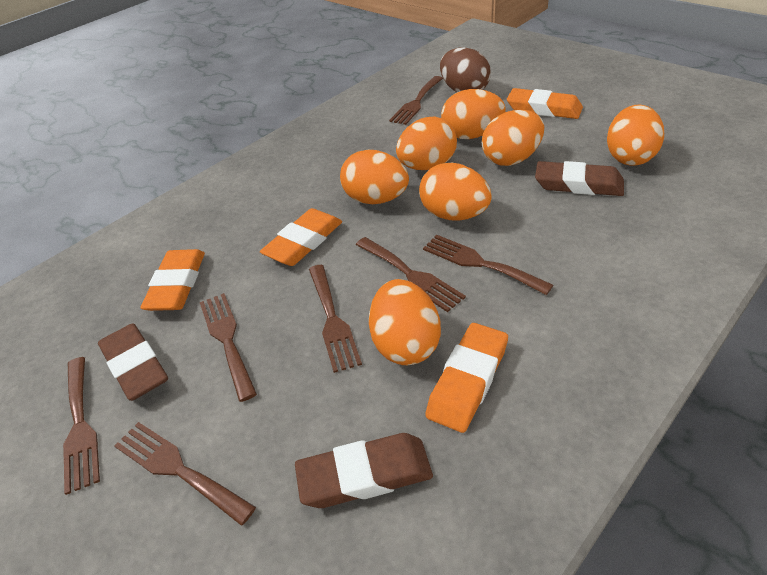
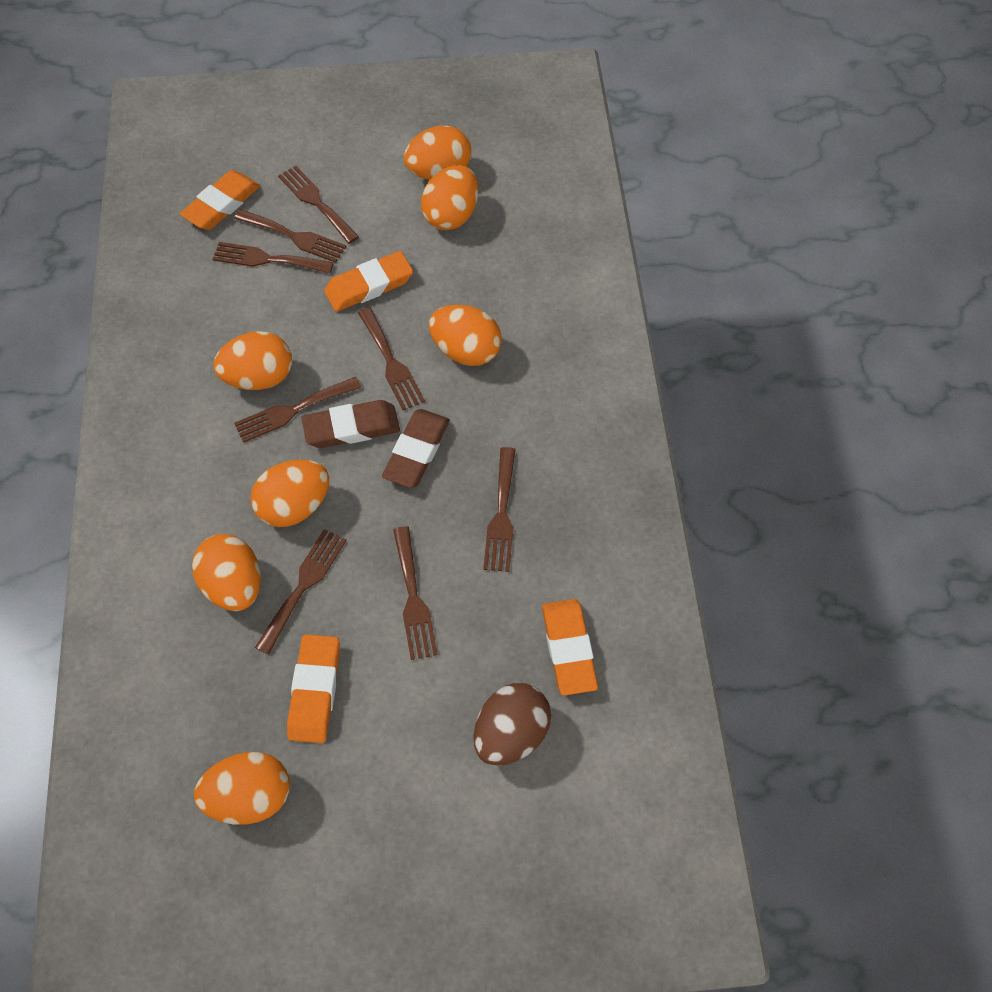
brown eraser: [98,323,168,401] [295,433,433,508] [535,161,624,196] = 3 -> [301,400,400,448] [382,409,450,488] = 2
brown fork: [63,357,100,495] [114,422,256,526] [200,293,257,402] [309,265,362,373] [356,237,466,312] [389,76,443,125] [423,235,553,295] = 7 -> [213,242,334,273] [234,209,347,263] [234,377,361,443] [255,529,347,655] [278,166,359,244] [358,307,425,410] [393,526,438,660] [483,447,516,572] = 8

